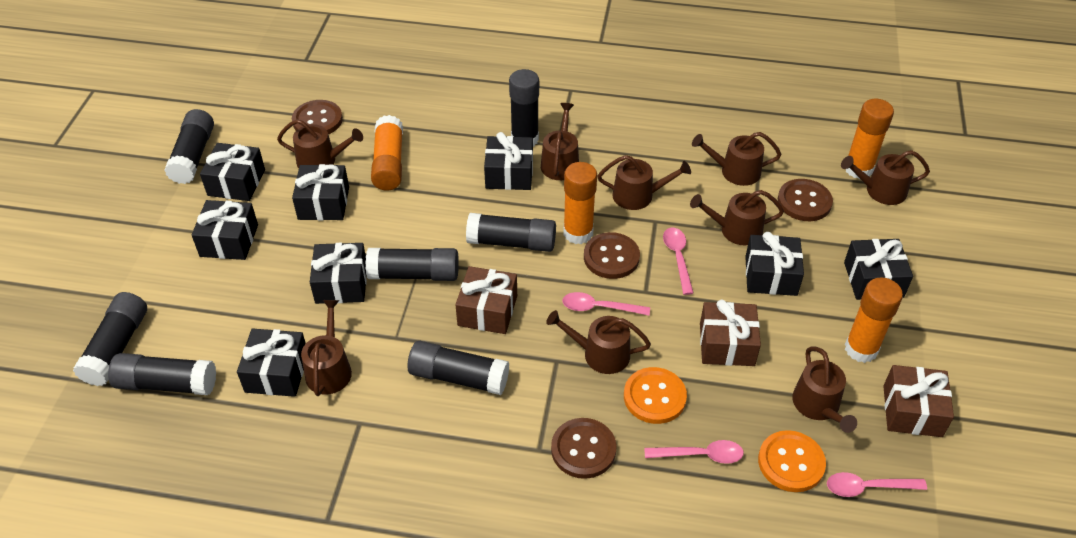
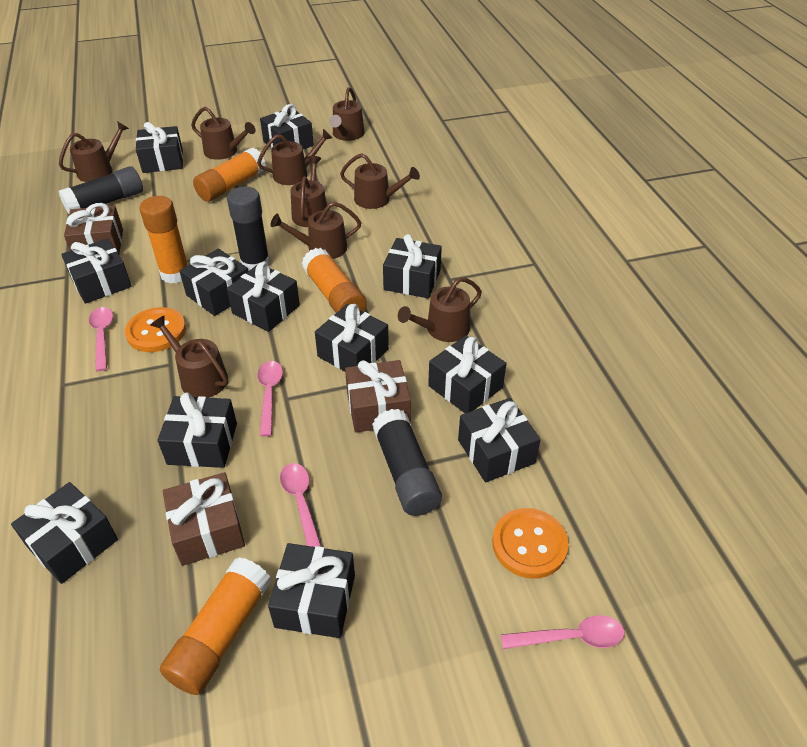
black gift: [192,200,258,260] [200,143,265,201] [237,329,306,397] [292,164,349,220] [310,243,367,304] [484,132,533,190] [745,232,804,296] [844,239,913,300] = 8 -> [11,482,118,584] [61,238,132,304] [136,122,183,173] [157,393,237,468] [180,249,248,316] [227,262,300,332] [260,104,314,149] [268,543,355,638] [315,304,389,371] [383,234,442,298] [428,336,506,413] [458,398,541,482] = 12
black glue stick: [73,292,147,386] [108,353,216,395] [164,109,214,184] [366,248,459,281] [408,341,509,395] [466,213,556,252] [509,69,539,147] = 7 -> [59,166,143,214] [227,186,270,271] [372,409,442,516] = 3
brown button: [292,100,343,134] [551,418,616,479] [584,232,640,279] [778,179,833,221] = 4 -> none = 0

